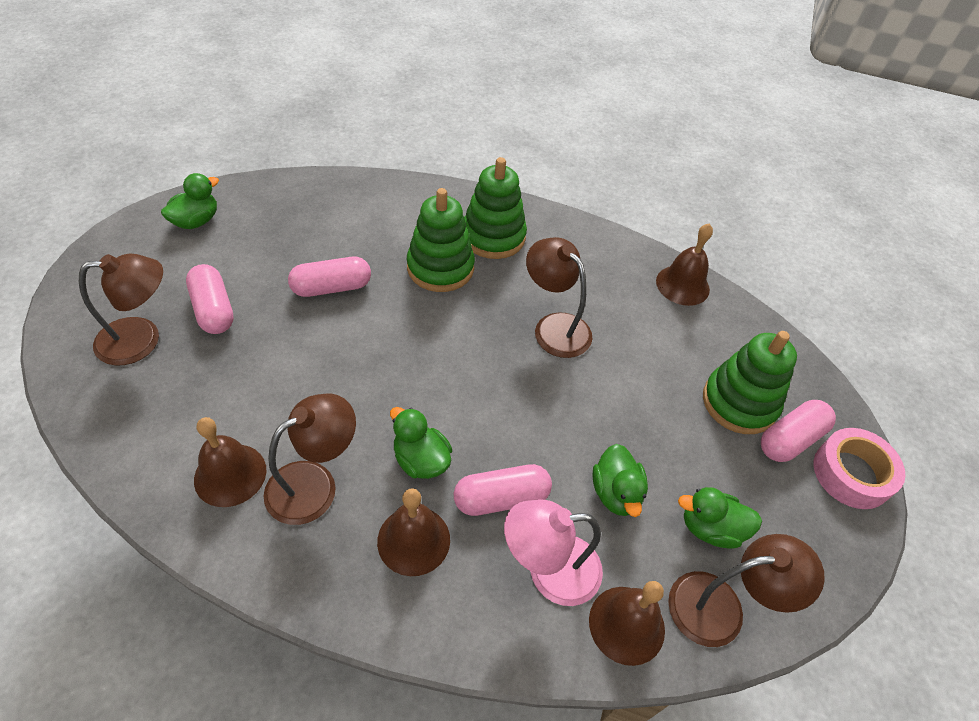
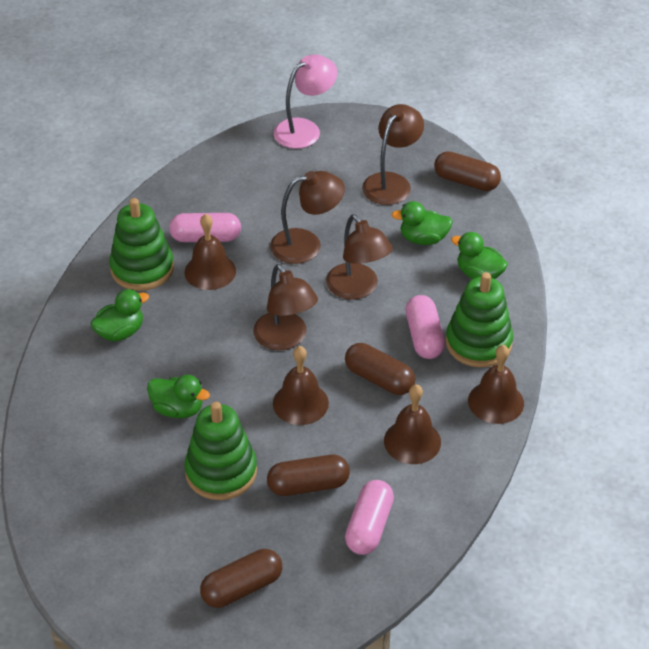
brown capsule: none = 0 -> [200,549,282,608] [267,455,350,496] [345,343,415,395] [434,151,501,191] = 4
pink capsule: [186,264,234,334] [288,257,371,297] [454,464,552,516] [761,400,836,462] = 4 -> [169,213,241,242] [345,480,394,555] [406,295,445,359] = 3
pink tape: [814,428,905,509] = 1 -> none = 0

